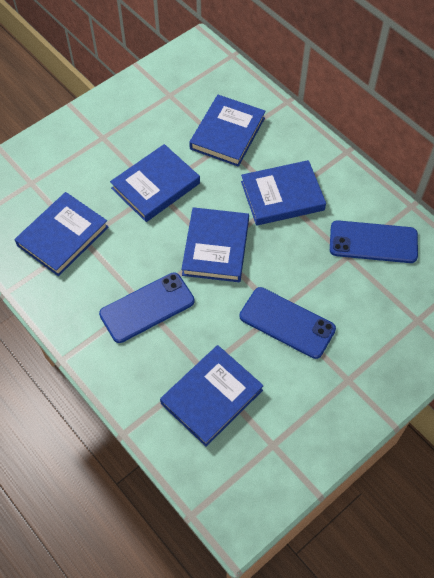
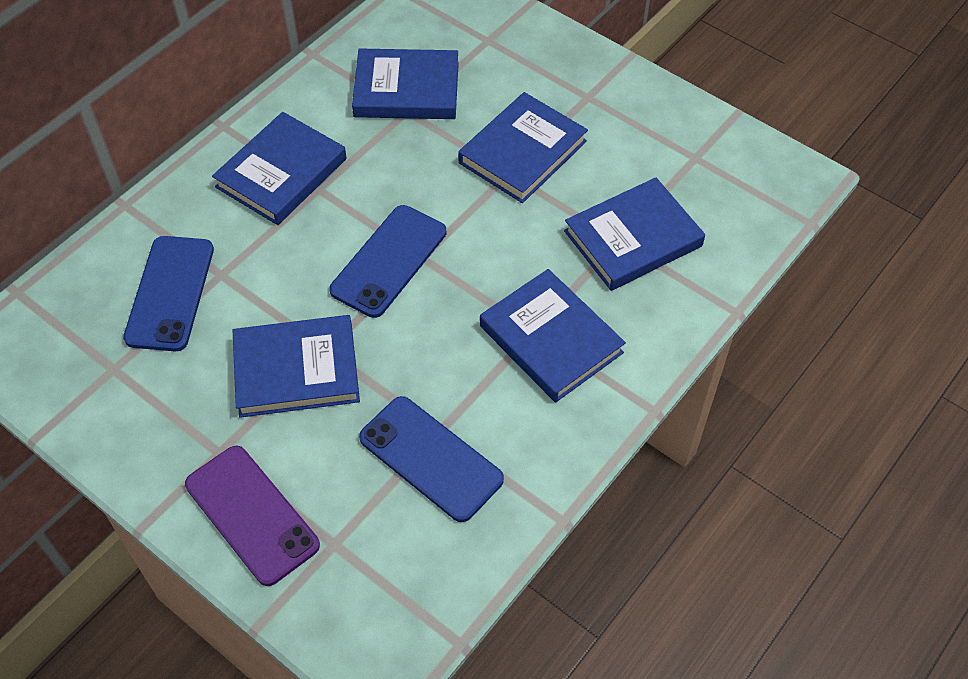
purple phone: none = 0 -> [185,446,320,586] = 1

